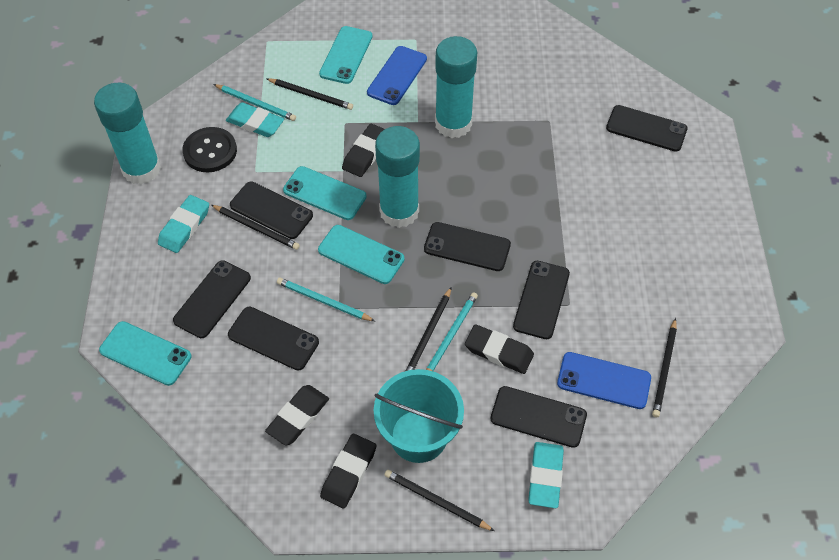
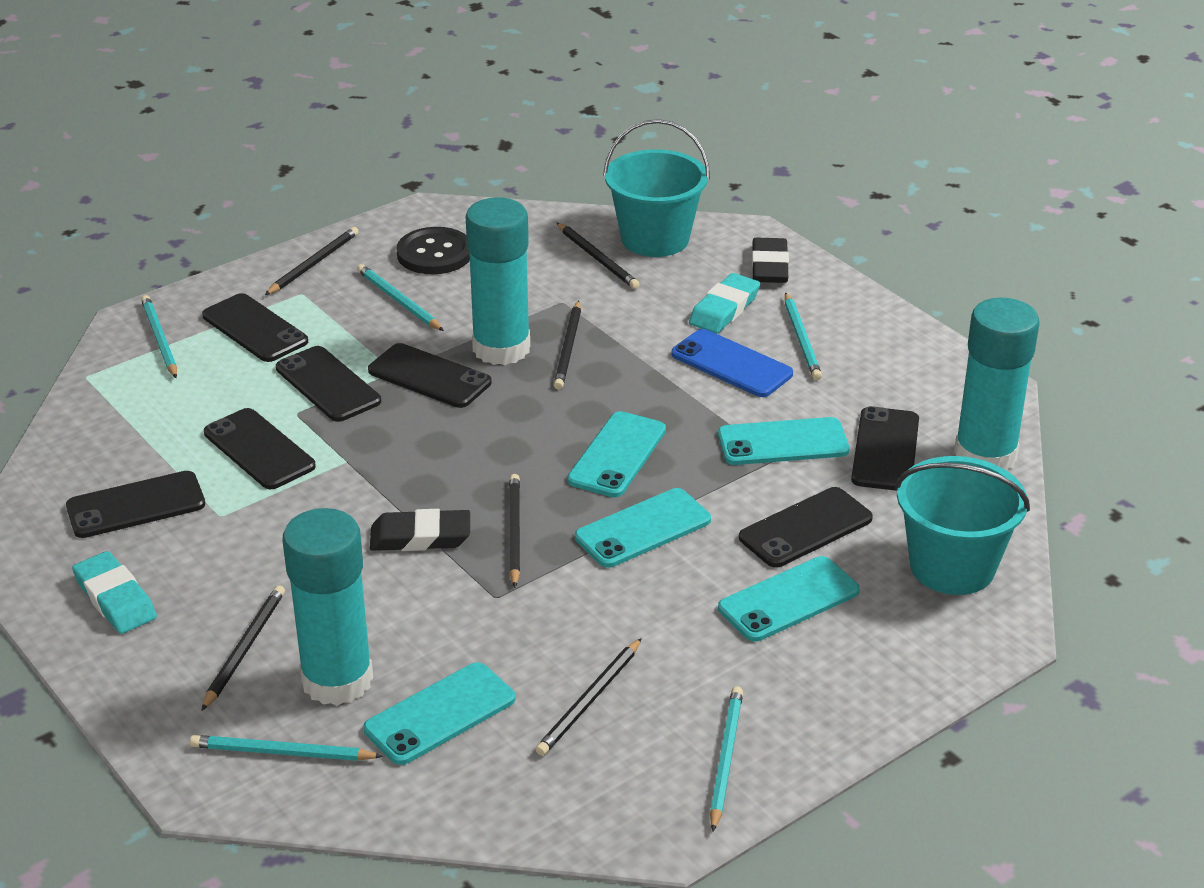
black eraser: [265,385,329,446] [320,434,376,508] [342,124,385,177] [465,324,534,374] = 4 -> [370,509,470,551] [752,238,789,283] = 2
black pencil: [211,205,300,250] [266,78,353,110] [384,469,494,531] [405,287,452,371] [652,318,677,417] = 5 -> [201,585,285,711] [265,227,359,295] [509,474,520,588] [535,638,642,756] [554,301,581,390] [557,223,640,289] = 6
blue phone: [367,46,427,105] [557,352,651,409] = 2 -> [671,329,793,397] = 1
turquoise bucket: [374,369,464,463] = 1 -> [603,119,710,257] [895,456,1030,595] = 2
turquoise eraser: [158,195,209,253] [226,102,284,137] [529,442,564,508] = 3 -> [72,551,157,634] [689,273,760,334] = 2
turquoise pencil: [213,84,296,121] [277,278,375,321] [426,292,478,371] = 3 -> [141,295,177,378] [190,735,383,761] [357,264,444,331] [710,686,743,832] [785,292,822,380] = 5
turquoise phone: [99,321,191,386] [283,166,367,220] [318,225,404,284] [319,26,373,84] = 4 -> [363,662,515,765] [567,411,666,497] [575,488,711,568] [718,417,849,465] [718,556,860,642] = 5

